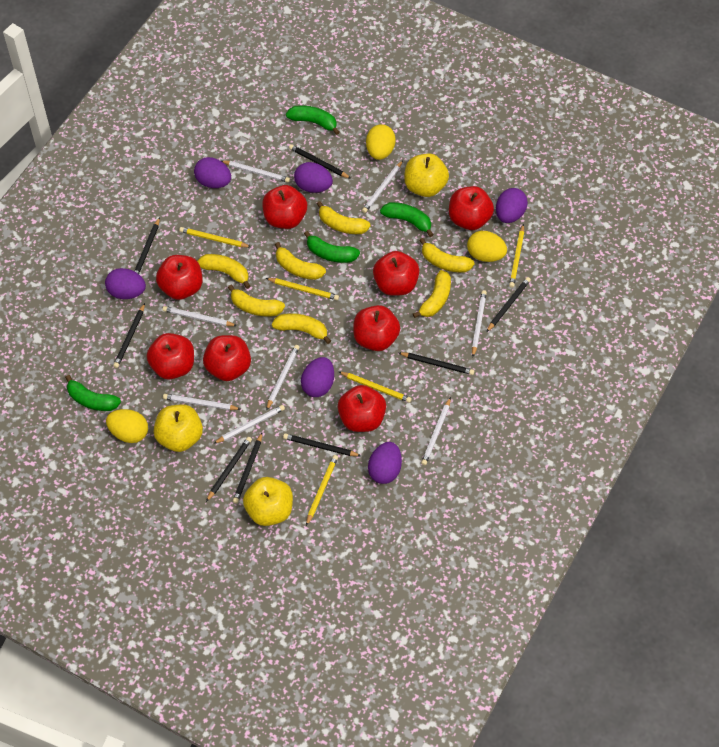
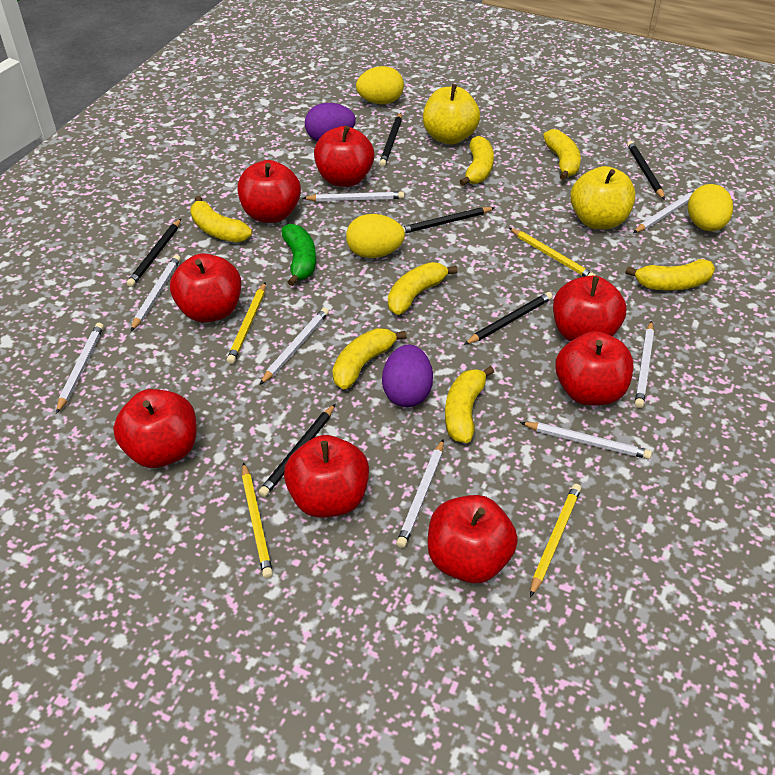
black pencil: [113,303,145,368] [134,217,160,274] [206,437,252,502] [233,433,262,503] [283,433,361,456] [289,144,351,179] [399,352,474,375] [486,277,531,332] = 8 -> [127,219,181,287] [259,404,335,497] [379,113,402,167] [402,207,494,234] [464,292,553,345] [627,141,665,200] = 6
green banana: [65,375,121,411] [286,105,340,135] [304,231,360,263] [380,202,434,237] = 4 -> [282,224,316,286] = 1
purple egg: [105,268,146,299] [194,157,231,188] [294,162,333,193] [301,357,334,397] [368,442,402,484] [496,188,528,223] = 6 -> [305,103,356,141] [382,344,433,407] = 2
yellow apple: [154,404,203,452] [243,477,293,526] [404,153,449,197] = 3 -> [423,84,480,144] [570,166,635,229] = 2
yellow pencil: [179,227,251,247] [266,278,339,300] [306,455,338,526] [339,372,412,403] [509,224,524,288] = 5 -> [227,282,266,364] [242,462,273,579] [509,228,596,277] [530,484,581,597] = 4

